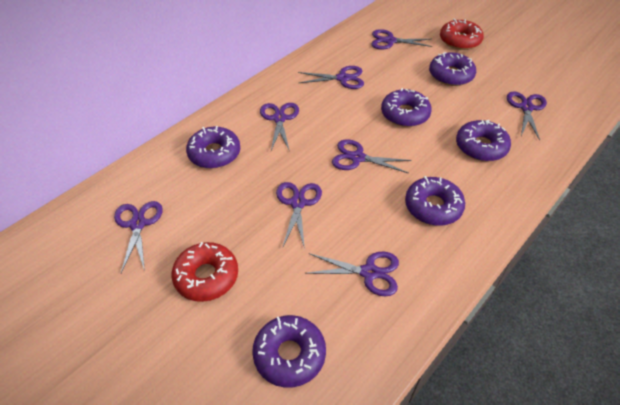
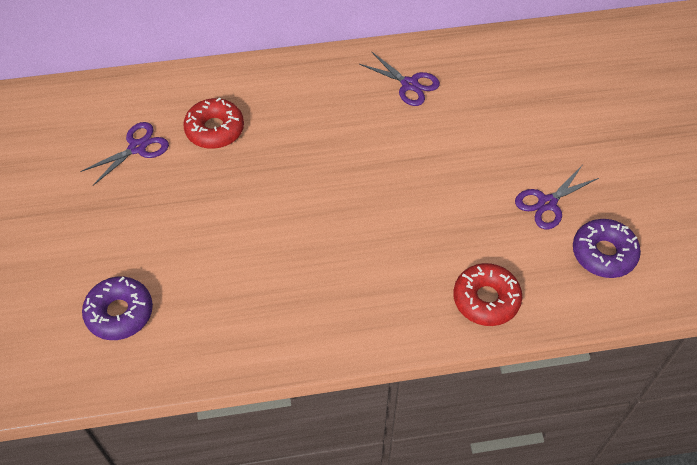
purple donut: [186,126,240,169] [252,315,326,388] [381,88,432,127] [405,176,465,226] [429,52,476,86] [456,120,511,161] = 6 -> [82,276,153,340] [573,219,641,278] = 2
purple scissors: [114,201,163,273] [260,103,299,152] [276,182,322,249] [298,66,364,89] [305,252,399,296] [332,139,411,173] [371,29,433,50] [507,91,547,140] = 8 -> [80,122,169,185] [359,51,440,106] [515,166,599,229] = 3

